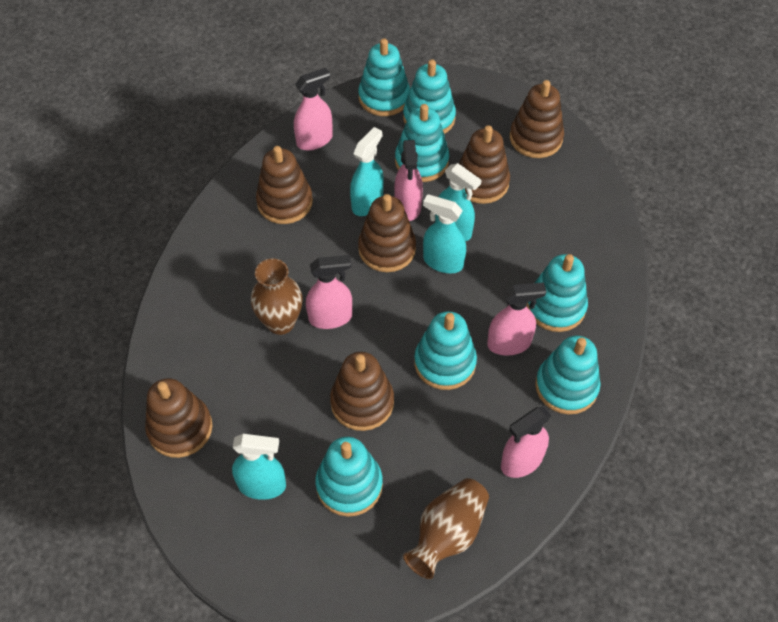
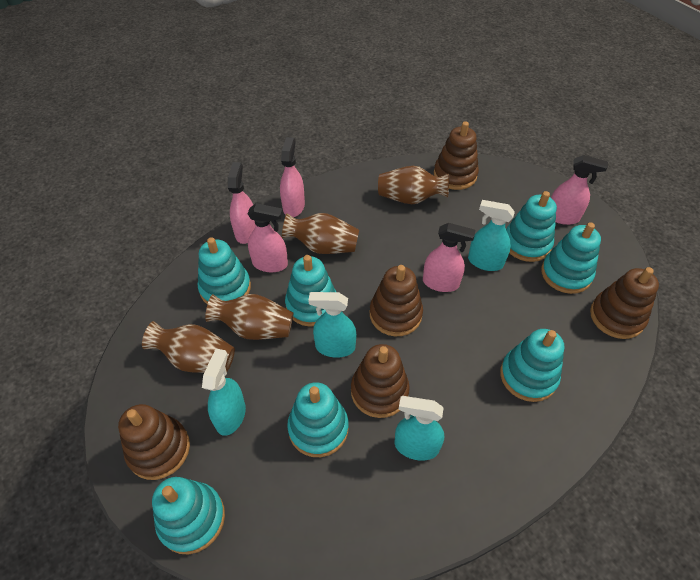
brown stacking toy: [145,378,213,458] [256,146,313,224] [330,352,394,431] [358,194,416,272] [459,125,510,204] [510,80,564,158] = 6 -> [118,404,190,480] [351,344,410,418] [370,265,423,336] [434,121,479,190] [590,267,659,339] = 5
brown vase: [251,259,302,335] [403,478,489,579] = 2 -> [142,321,235,373] [205,294,293,340] [282,213,359,254] [378,166,449,204] = 4

